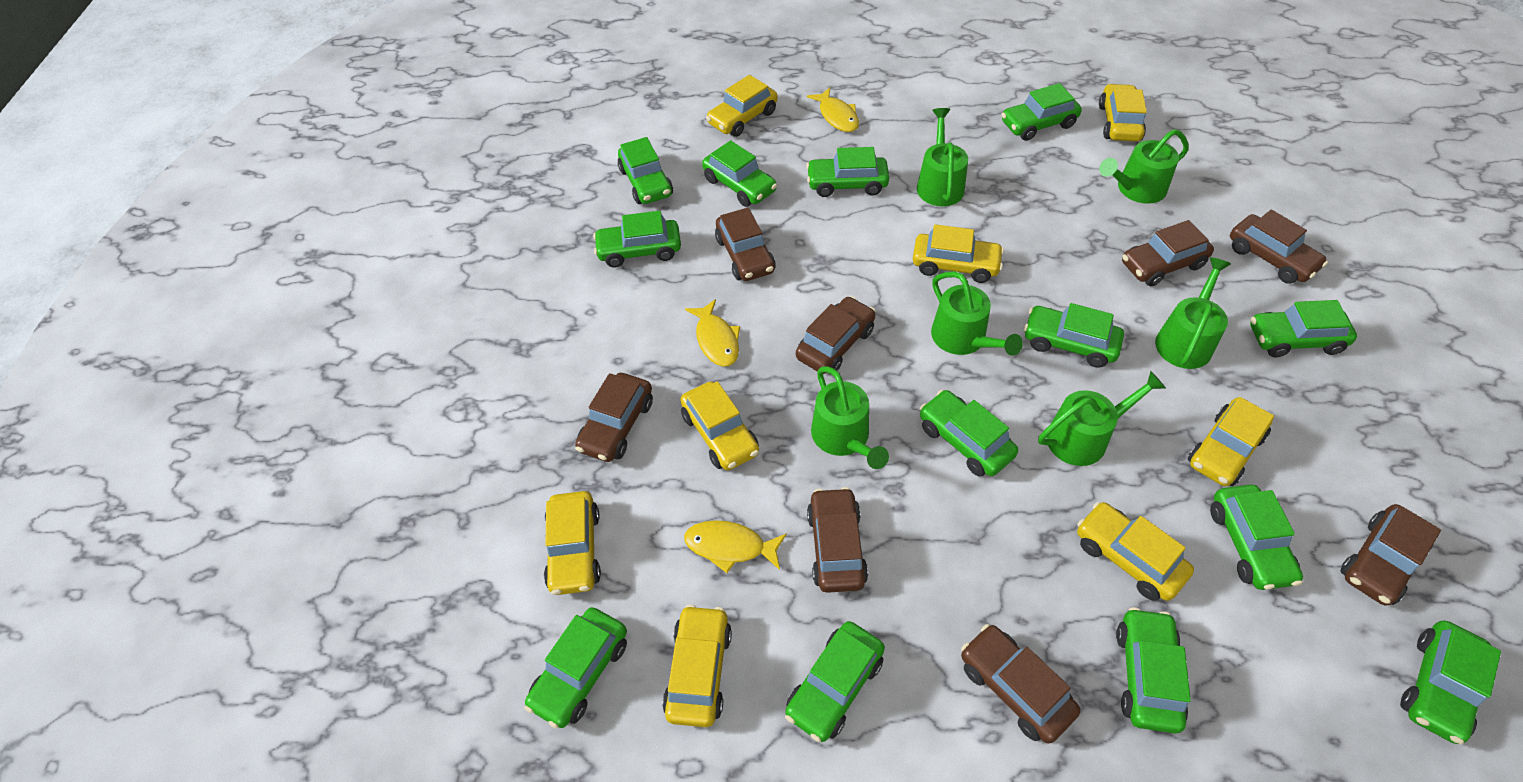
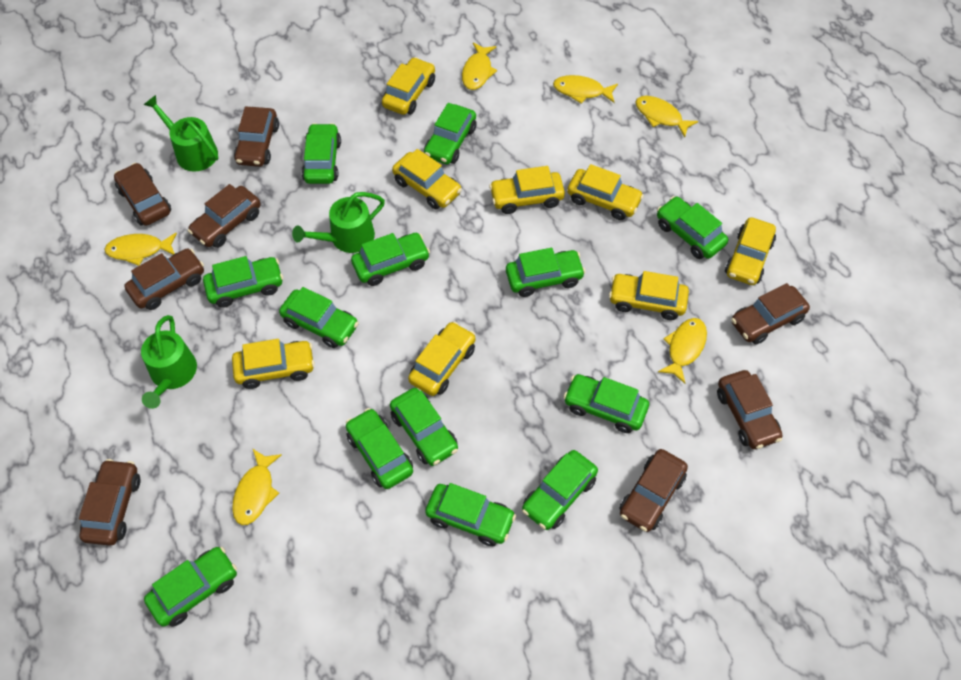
green watering can: [811,366,889,469] [917,108,968,206] [931,271,1023,356] [1038,371,1166,466] [1099,129,1189,204] [1155,257,1231,369] = 6 -> [141,315,197,409] [144,95,218,172] [292,192,385,253] = 3
yellow fish: [684,520,787,573] [685,299,740,367] [807,88,859,132] = 3 -> [104,233,177,266] [232,448,282,525] [462,43,497,90] [553,75,618,104] [635,96,698,137] [658,318,707,383] = 6

